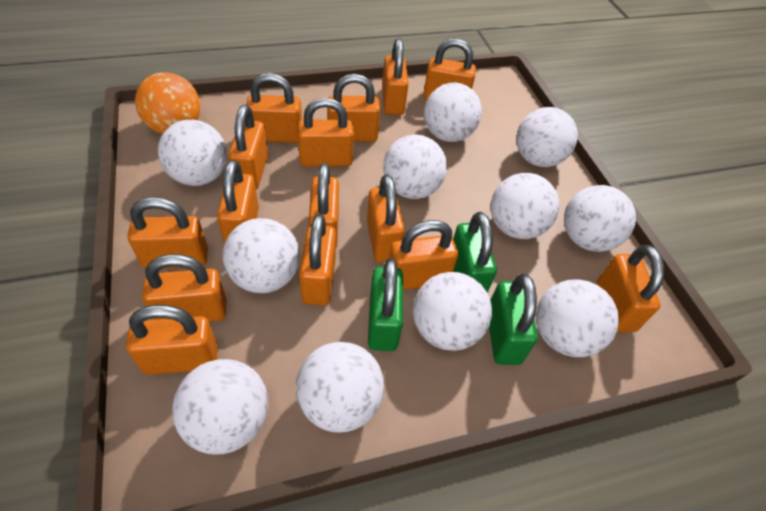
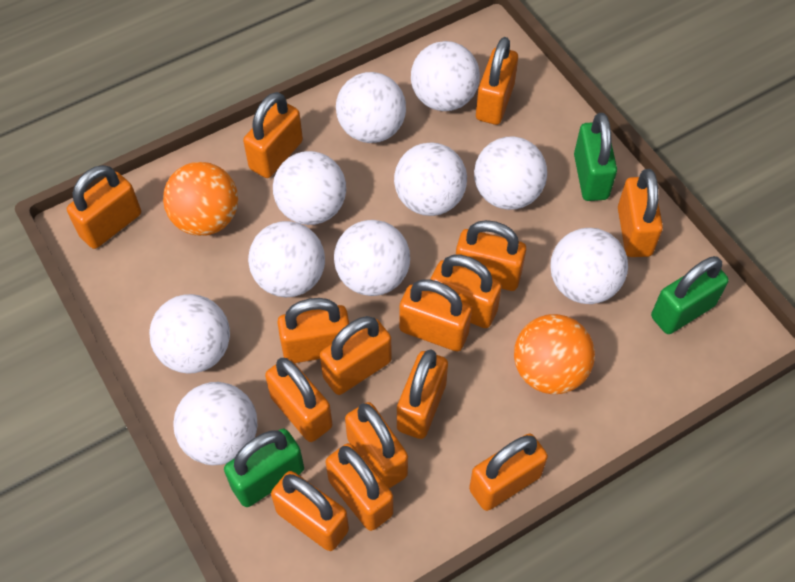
orange ball: [135,72,200,134] = 1 -> [163,162,238,236] [514,314,595,394] = 2
white ball: [158,120,227,186] [172,359,268,455] [223,218,300,293] [296,342,384,433] [383,135,447,199] [413,272,492,351] [424,82,482,142] [491,173,559,239] [516,107,578,167] [536,279,619,357] [564,185,636,252] = 11 -> [149,294,230,374] [173,382,258,465] [248,221,325,297] [273,151,346,225] [334,220,410,296] [336,72,406,143] [394,142,467,216] [411,41,480,111] [474,136,547,210] [550,228,628,304] = 10

